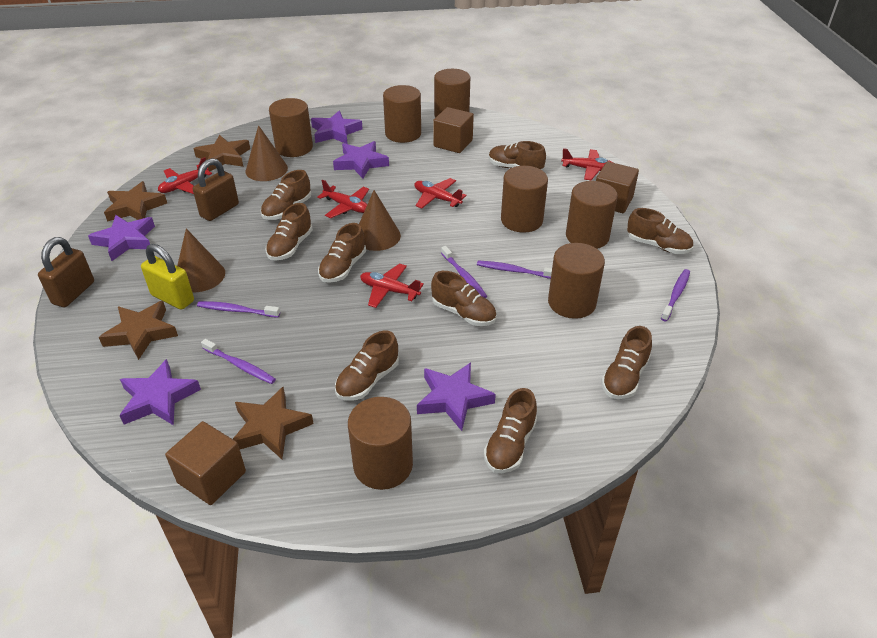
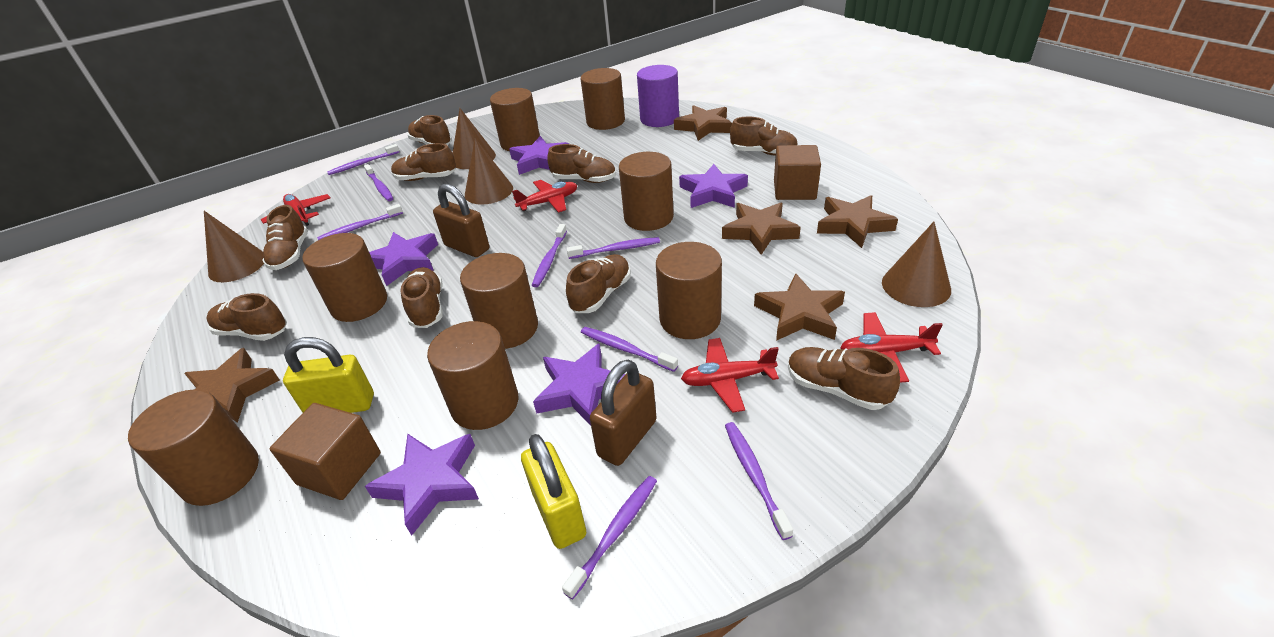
brown cone: [177,228,225,292] [246,125,288,181] [359,190,401,251] = 3 -> [204,211,264,282] [453,108,496,169] [465,138,513,205] [882,222,951,307] = 4
brown cube: [165,421,246,505] [433,107,474,153] [596,161,639,213] = 3 -> [270,403,381,500] [774,145,821,200] = 2
brown cylinder: [269,98,313,157] [348,397,413,490] [383,85,421,143] [434,69,470,118] [501,166,548,233] [548,243,605,319] [566,181,618,249] = 7 -> [128,389,259,506] [302,233,387,322] [427,321,519,430] [460,253,538,349] [490,88,540,151] [581,68,625,130] [619,152,674,231] [656,242,722,339] = 8
brown star: [99,301,178,360] [104,181,167,222] [194,135,250,171] [233,387,314,459] = 4 -> [184,348,279,423] [674,105,732,141] [722,203,801,255] [754,273,845,341] [817,195,898,248] = 5
purple cylinder: none = 0 -> [637,65,679,127] = 1
purple toothbrush: [197,301,280,318] [201,339,276,384] [441,246,487,298] [477,260,552,279] [661,269,690,322] = 5 -> [317,204,403,240] [327,144,399,175] [364,164,393,201] [532,224,567,287] [562,476,657,600] [566,237,660,259] [581,327,678,372] [725,422,793,540] = 8
red plane: [158,157,212,194] [317,180,369,218] [360,264,424,308] [414,178,467,209] [561,148,614,180] = 5 -> [261,194,331,226] [512,180,577,213] [681,338,779,413] [841,312,943,383] = 4
yellow padlock: [141,244,194,310] = 1 -> [283,337,374,413] [521,434,586,549] = 2

